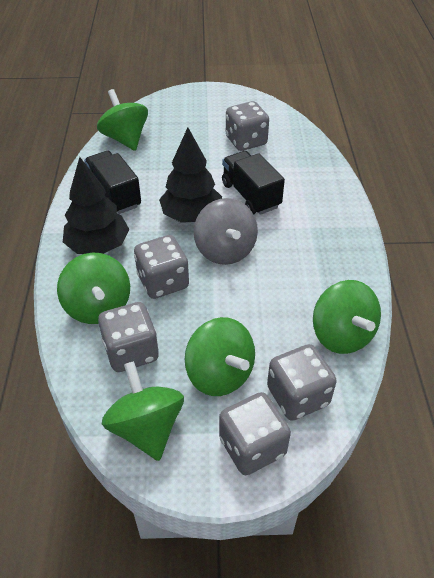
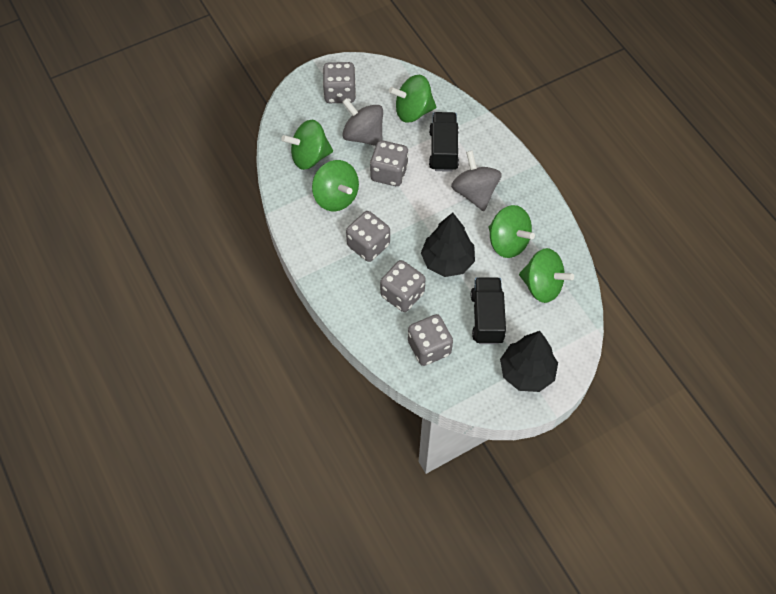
grey spinning top: [194,198,258,265] = 1 -> [342,98,383,146] [451,150,502,211] = 2

